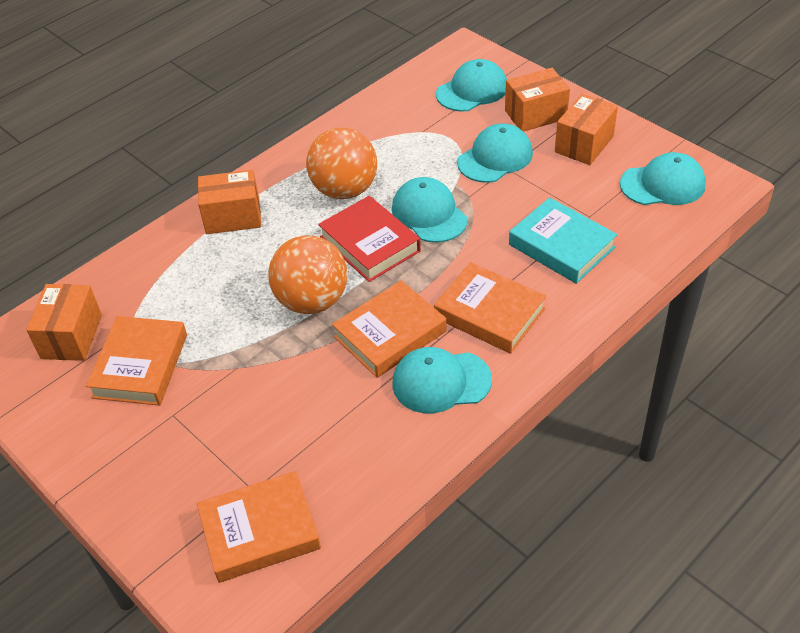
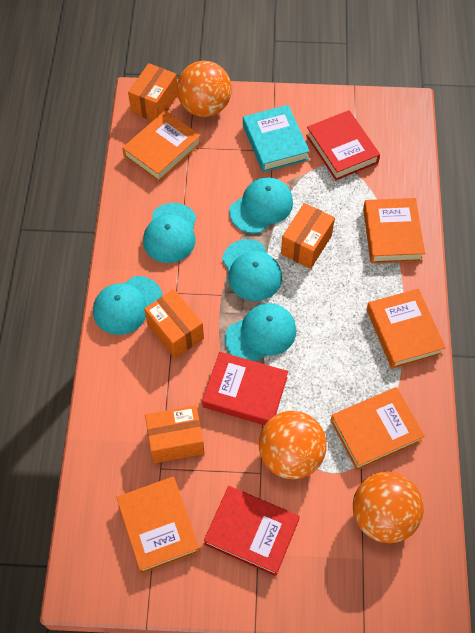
orange ball: [268,235,347,314] [306,127,377,199] = 2 -> [177,61,232,117] [259,411,327,479] [353,472,424,543] = 3
orange book: [86,316,187,406] [197,471,321,583] [332,280,446,378] [434,262,546,354] = 4 -> [116,477,200,574] [122,111,201,182] [330,387,425,470] [363,198,425,263] [366,289,446,369] = 5
red book: [318,196,421,282] = 1 -> [202,352,288,425] [204,486,300,576] [306,110,380,180] = 3

